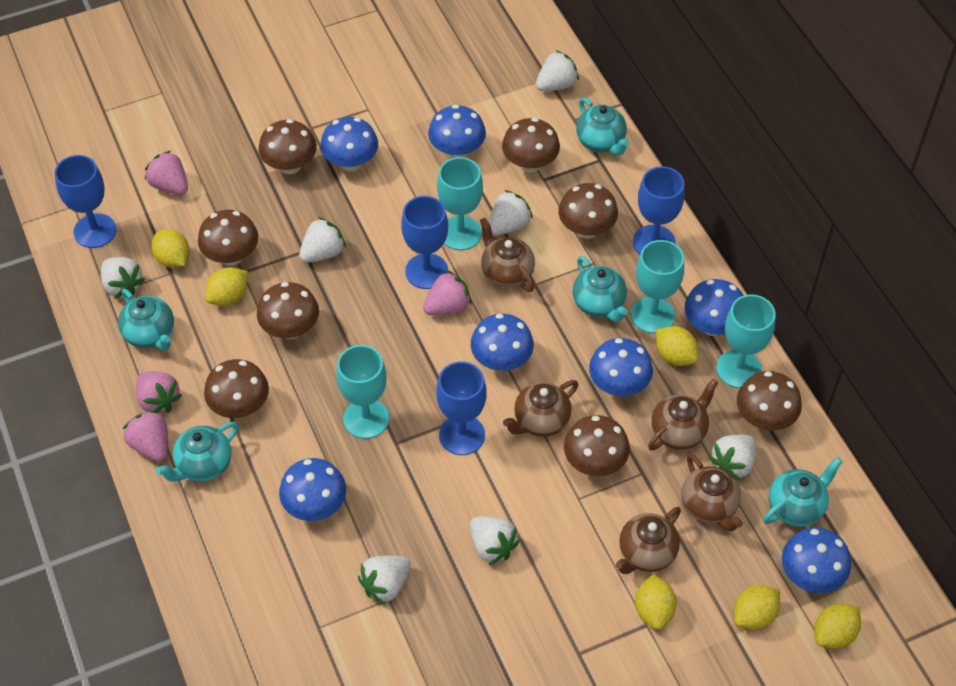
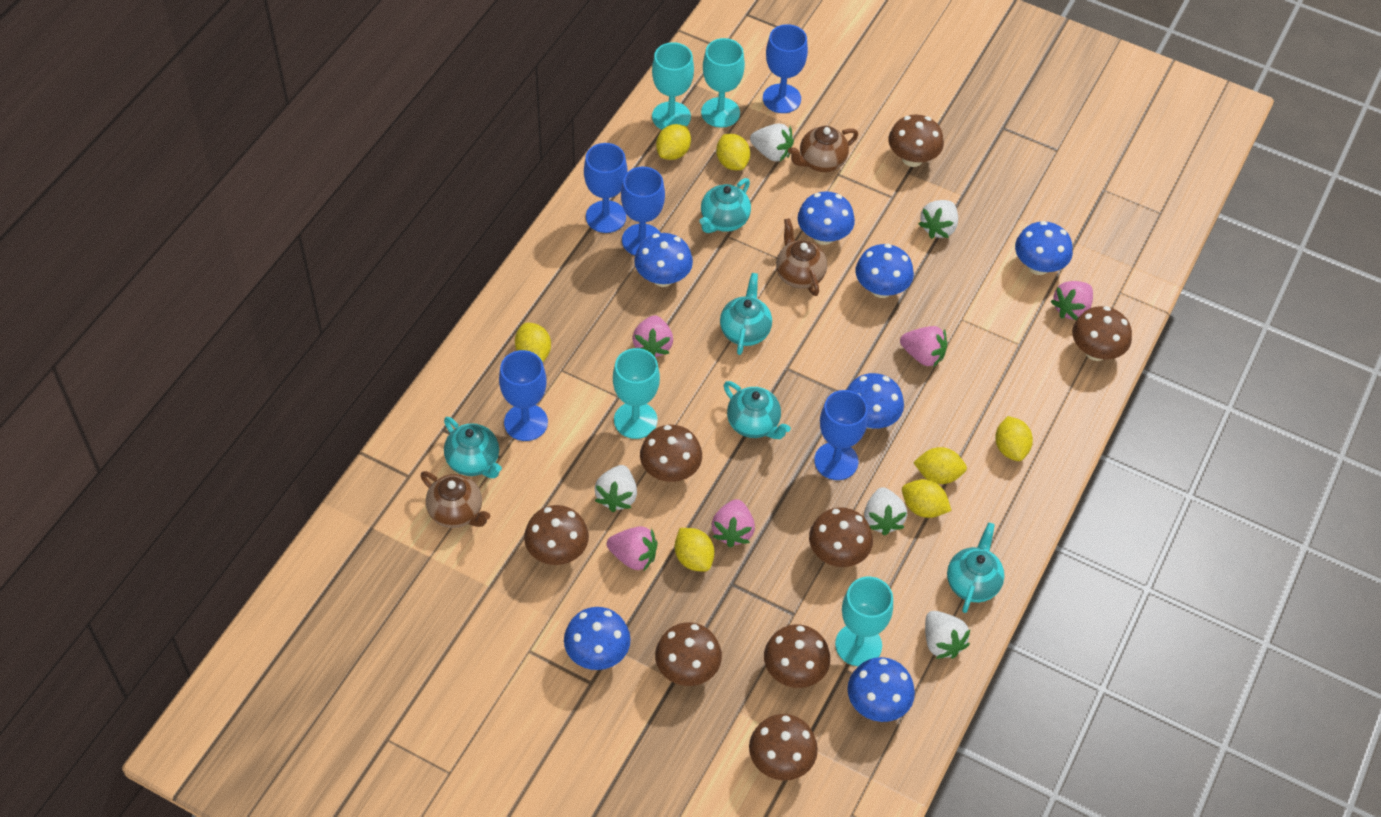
blue goblet: [54,155,117,248] [401,196,448,289] [436,361,487,455] [633,166,685,254] = 4 -> [499,350,548,441] [584,143,628,233] [621,167,665,256] [763,24,808,113] [814,390,868,480] = 5
brown teapot: [480,218,535,292] [503,380,578,437] [615,507,681,574] [648,379,718,450] [681,454,743,532] = 5 -> [421,471,490,528] [776,218,827,296] [788,126,858,172] = 3
pink strawberry: [123,410,168,462] [136,371,182,414] [145,150,188,195] [423,270,472,315] = 4 -> [607,526,658,571] [632,315,673,357] [712,499,755,547] [900,326,947,367] [1051,281,1093,320] = 5
white strawberry: [101,257,145,299] [299,217,346,263] [358,555,411,605] [470,516,520,565] [489,190,533,235] [536,50,579,91] [709,435,757,481] = 7 -> [594,465,637,512] [750,123,794,161] [864,487,907,536] [919,200,958,239] [925,611,970,659] = 5
yellow lemon: [151,229,190,268] [205,267,248,306] [635,574,677,630] [656,326,699,366] [734,585,780,630] [814,604,861,649] = 6 -> [515,323,551,362] [656,124,691,160] [675,528,715,572] [716,134,750,170] [902,479,952,518] [913,447,967,484] [995,416,1033,461] = 7

